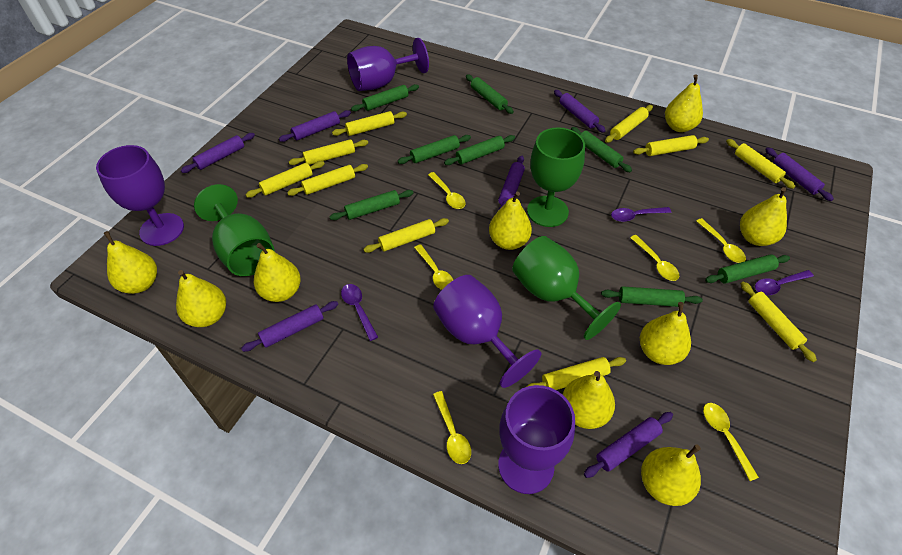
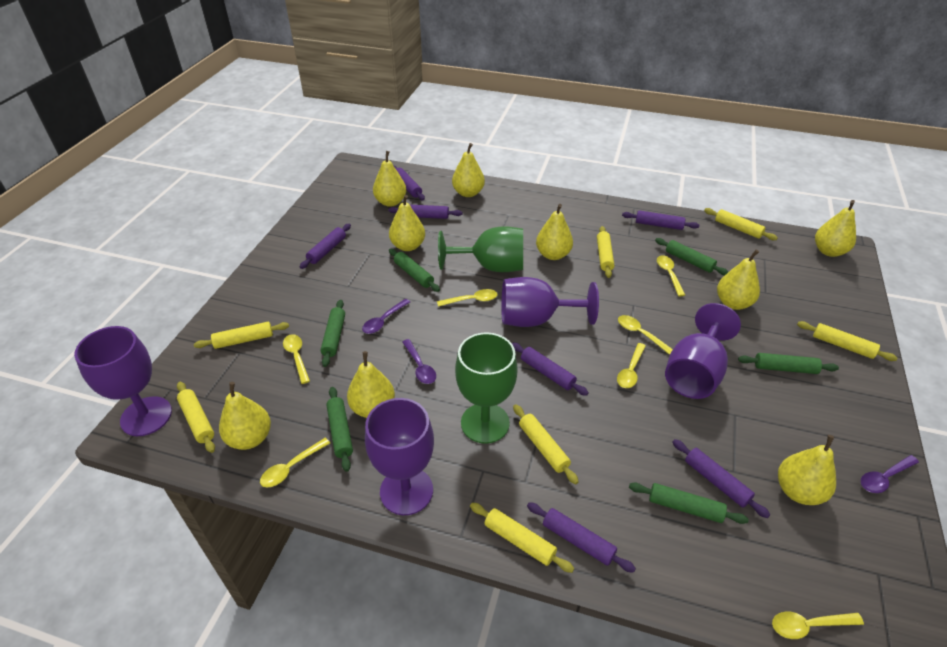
green goblet: [194,184,275,276] [512,236,621,340] [527,127,585,227] = 3 -> [438,226,523,272] [455,332,518,444] = 2
green rolling pin: [330,190,413,220] [351,84,419,111] [398,135,471,164] [444,135,515,165] [466,74,514,114] [571,127,632,172] [601,286,703,307] [705,254,790,284] = 8 -> [320,300,345,367] [326,387,353,472] [389,249,440,292] [629,483,749,524] [655,238,728,275] [738,353,839,374] = 6
yellow rolling pin: [245,161,325,198] [287,164,368,196] [289,139,368,165] [332,111,407,136] [363,218,449,253] [526,357,626,390] [605,105,653,143] [633,135,709,156] [726,139,796,189] [741,282,817,362] = 10 -> [177,382,215,453] [194,322,289,349] [470,503,574,573] [513,404,579,484] [597,226,614,278] [704,208,778,240] [797,321,897,361] = 7
yellow spoon: [414,244,453,290] [428,172,466,209] [433,391,471,464] [630,235,679,281] [696,218,746,263] [703,403,759,481] = 6 -> [260,438,330,488] [283,334,310,384] [437,289,497,307] [617,343,646,388] [618,315,673,355] [657,255,685,296] [772,612,864,639] = 7

